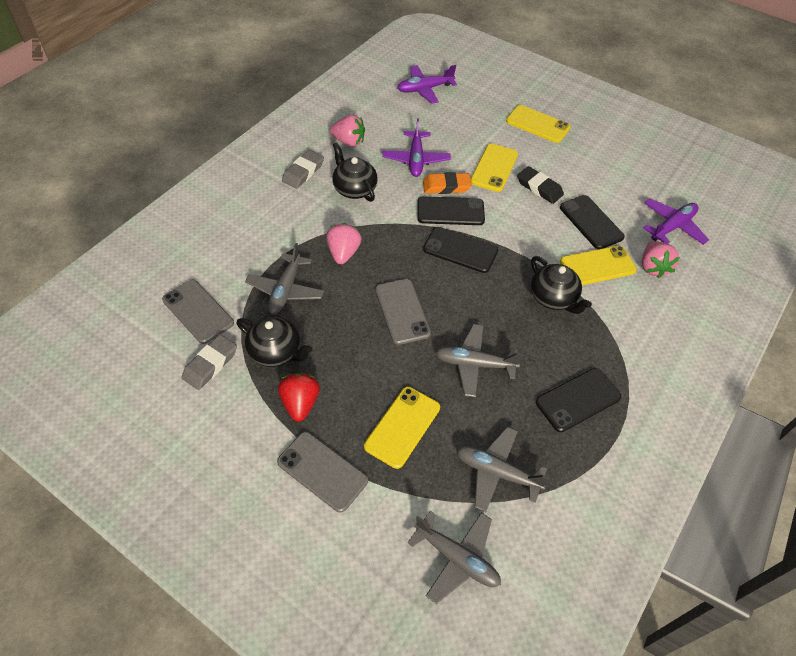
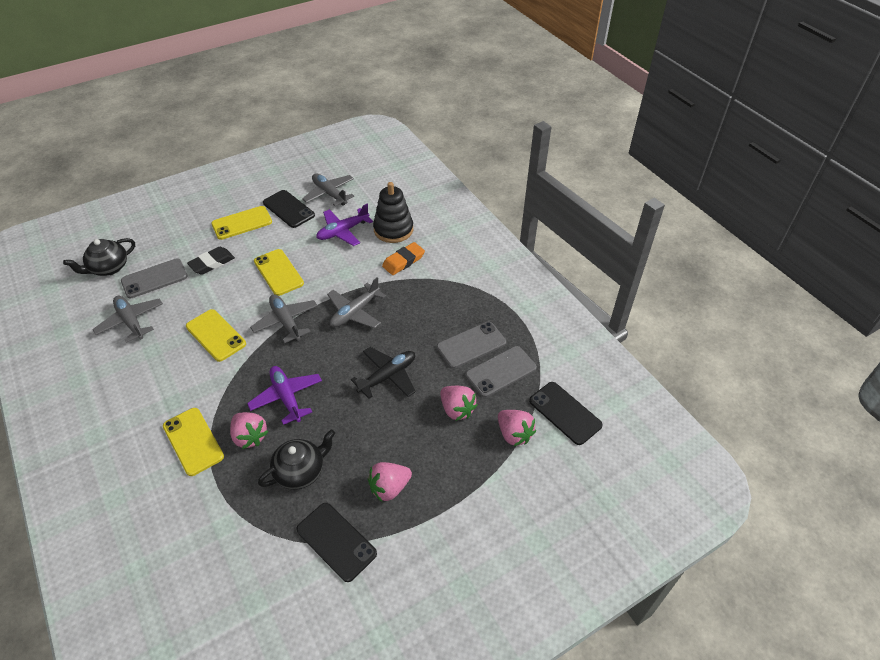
black phone: [417,196,485,225] [423,227,498,273] [536,368,621,432] [560,195,625,249] = 4 -> [263,190,315,228] [296,503,377,582] [529,382,603,445] = 3
black plane: none = 0 -> [351,347,416,399] = 1
black stacking toy: none = 0 -> [373,182,413,243] = 1
black teapot: [237,316,312,367] [332,142,377,202] [531,256,592,314] = 3 -> [63,238,135,276] [258,429,335,490] = 2
grey eraser: [182,334,237,390] [282,150,324,189] = 2 -> none = 0
pink strawberry: [326,223,362,264] [330,115,365,147] [642,241,680,278] = 3 -> [230,412,268,449] [368,462,412,502] [440,386,477,421] [498,410,536,446] = 4
purple plane: [382,119,451,177] [397,65,457,104] [643,199,709,245] = 3 -> [247,366,322,425] [316,204,373,246] = 2
red strawberry: [278,373,320,422] = 1 -> none = 0

